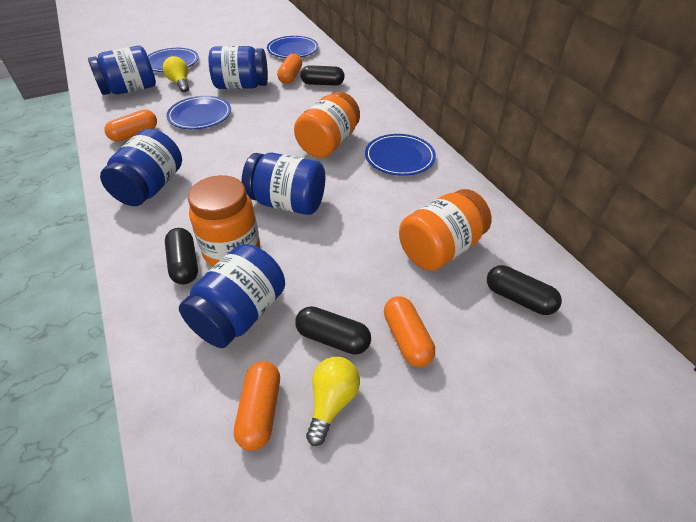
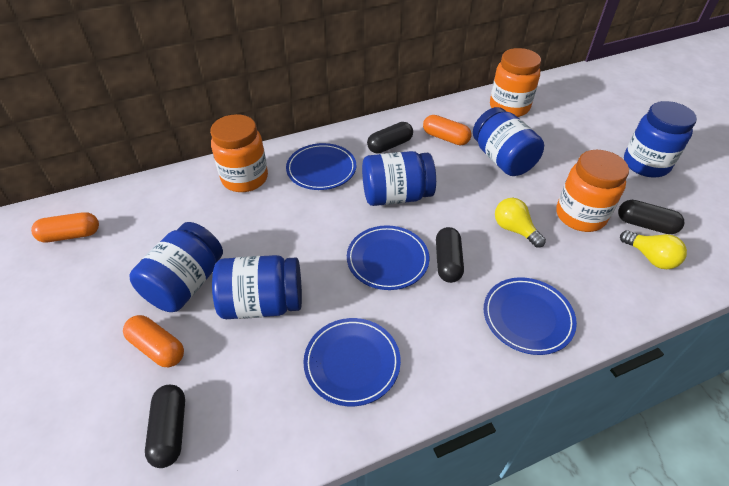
orange capsule: [105,110,157,142] [234,361,280,451] [277,54,302,84] [384,296,435,367] = 4 -> [31,212,99,242] [123,315,184,367] [423,115,471,145] = 3

